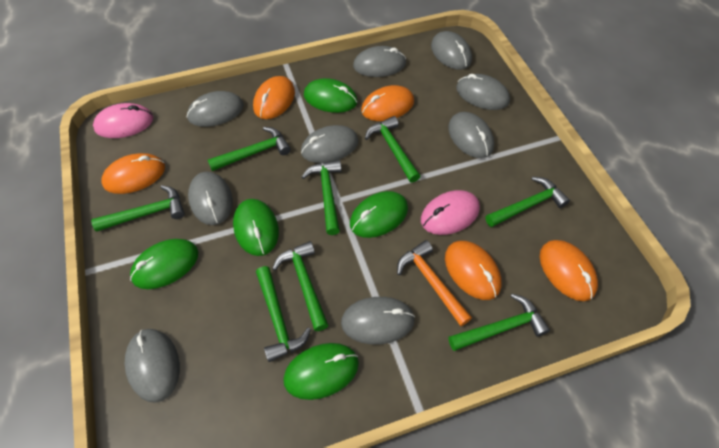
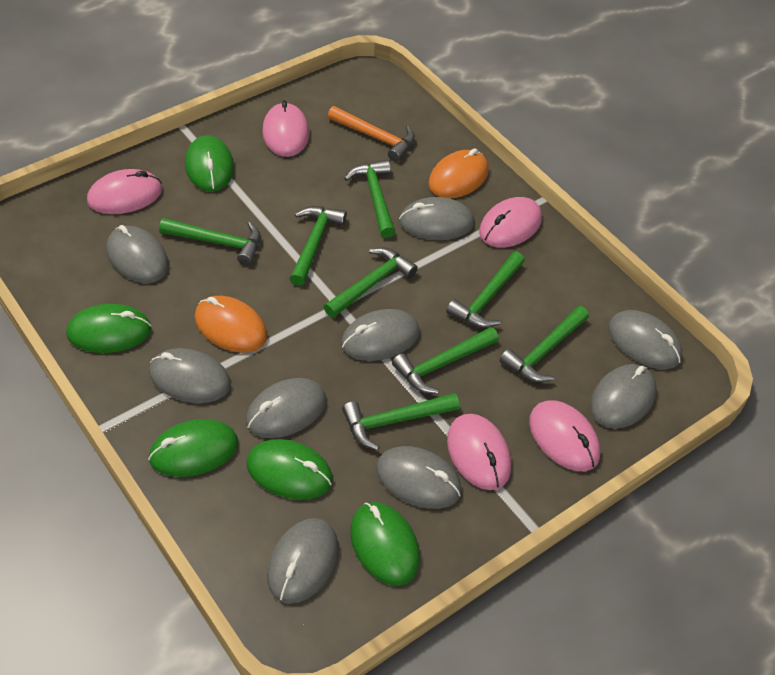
orange mouse: [101,153,165,194] [253,76,295,119] [361,85,414,121] [445,241,502,300] [540,240,598,301] = 5 -> [195,296,267,353] [428,148,489,198] = 2
pink mouse: [93,103,153,138] [421,190,480,235] = 2 -> [87,169,162,214] [262,100,309,157] [447,414,511,490] [479,197,542,248] [529,401,600,471] = 5

